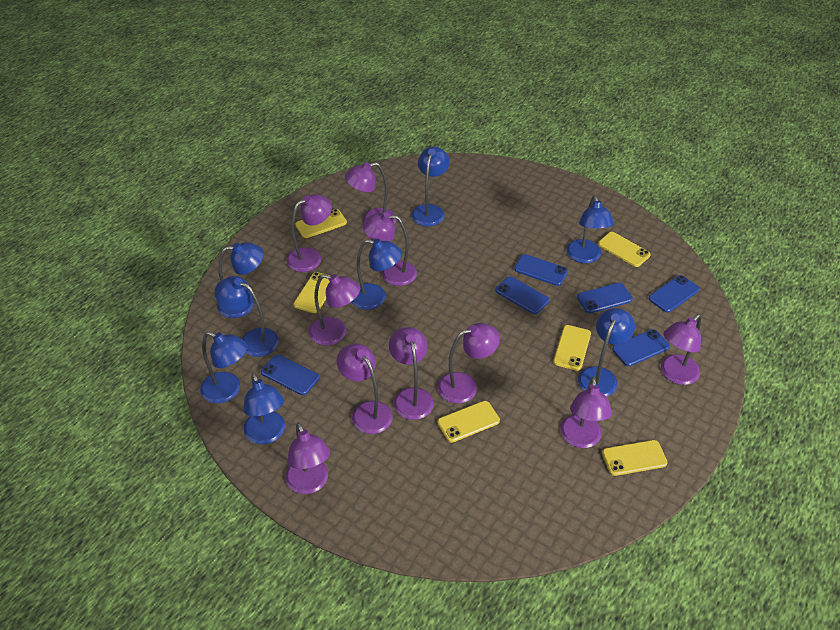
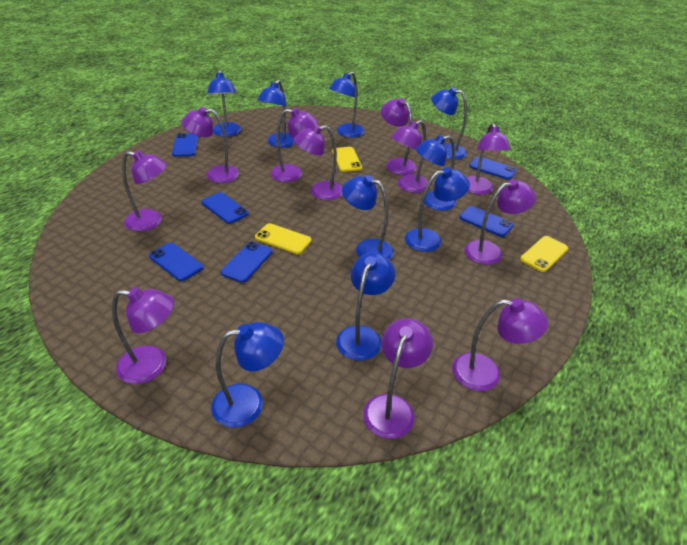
blue lamp: [200,332,248,403] [215,276,279,357] [217,242,264,318] [243,373,285,444] [352,239,402,310] [411,147,450,226] [567,195,614,263] [578,308,635,397] = 8 -> [207,70,241,137] [211,322,284,428] [257,80,295,148] [329,72,365,138] [336,252,395,361] [342,175,394,260] [405,167,470,252] [416,135,456,211] [431,87,467,159] = 9
purple lamp: [285,422,330,494] [286,194,332,272] [309,274,360,345] [337,344,393,434] [345,162,397,224] [362,212,417,286] [389,327,434,420] [438,323,500,404] [560,377,612,448] [661,314,701,385] = 10 -> [112,287,174,384] [122,150,167,232] [181,107,239,183] [270,108,318,182] [293,125,342,200] [363,318,433,439] [381,98,417,175] [391,120,428,193] [452,298,548,391] [465,179,536,265] [467,123,511,195] = 11
yellow phone: [294,272,330,313] [295,209,347,238] [438,401,500,442] [553,325,591,371] [598,232,651,267] [602,440,668,476] = 6 -> [255,223,312,254] [332,147,362,172] [520,236,568,272] = 3

